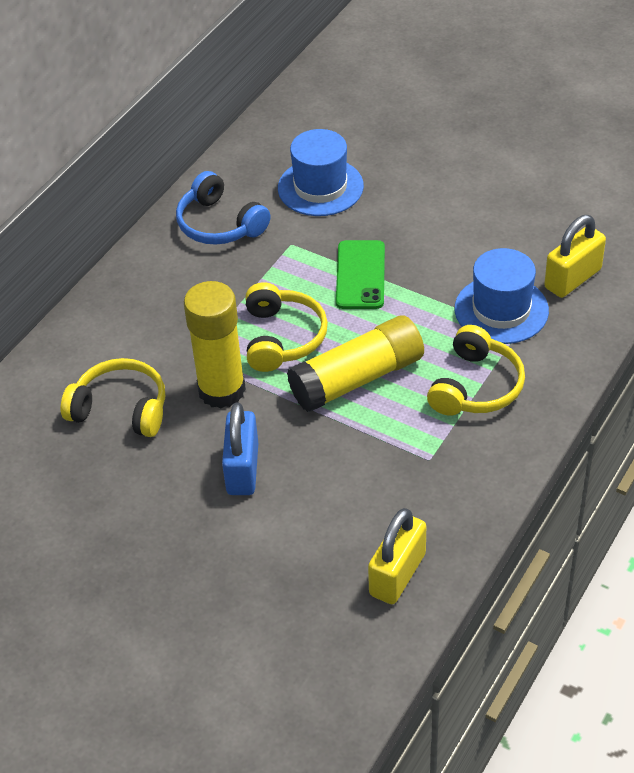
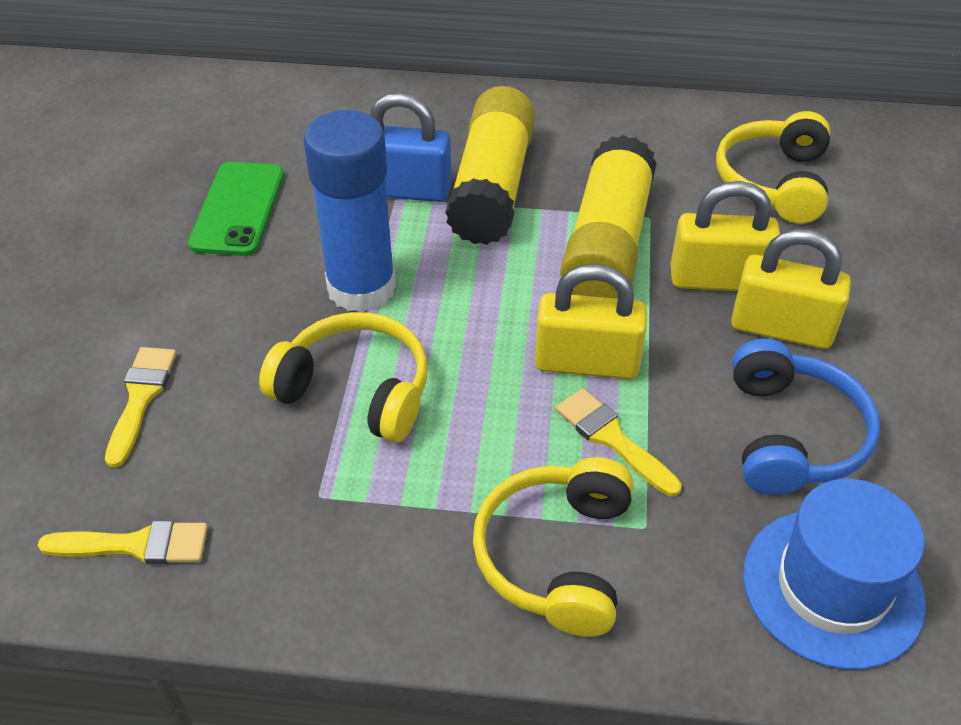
blue glue stick: none = 0 -> [304,110,396,312] = 1
blue hat: [278,129,364,216] [455,248,549,344] = 2 -> [743,479,926,670] = 1
yellow brush: none = 0 -> [37,521,208,564] [105,347,177,468] [555,388,681,496] = 3
yellow padlock: [368,508,426,604] [544,215,606,298] = 2 -> [535,264,647,379] [671,181,780,291] [731,229,851,349] = 3

